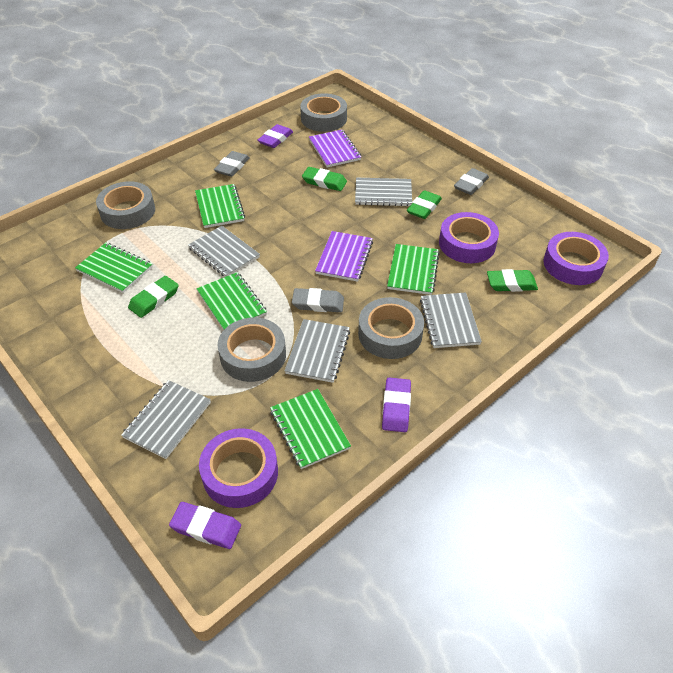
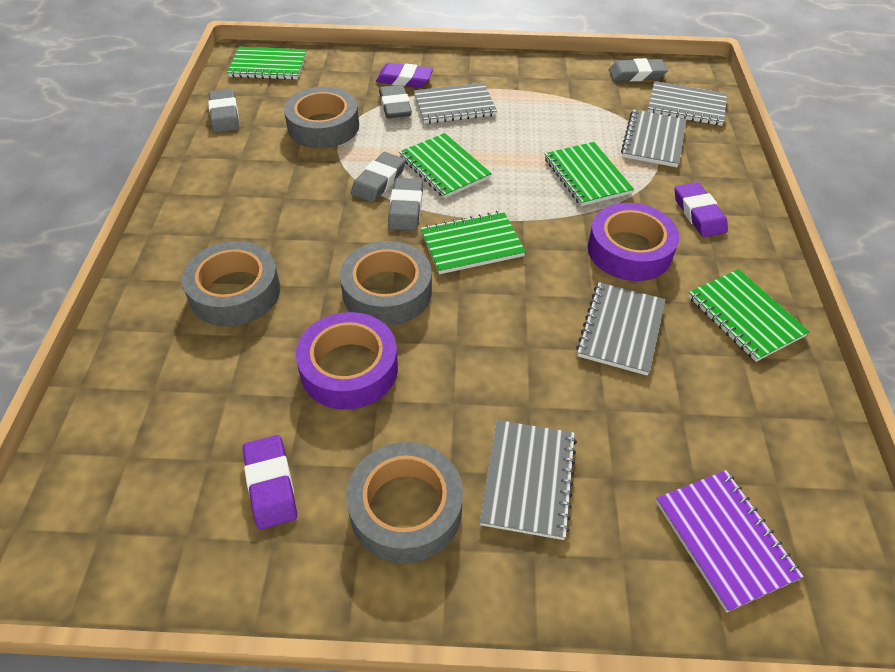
green eraser: [128,276,179,318] [302,167,347,191] [407,190,442,219] [487,269,538,292] = 4 -> none = 0
grey eraser: [214,151,250,177] [292,288,344,312] [454,168,489,195] = 3 -> [208,89,239,133] [351,152,406,203] [379,85,412,118] [388,178,423,231] [609,58,668,81] = 5
purple notebook: [309,130,361,168] [315,231,373,282] = 2 -> [656,470,804,612] = 1
purple tape: [199,428,278,508] [439,212,499,263] [543,232,609,285] = 3 -> [296,312,398,410] [588,203,679,281] = 2

